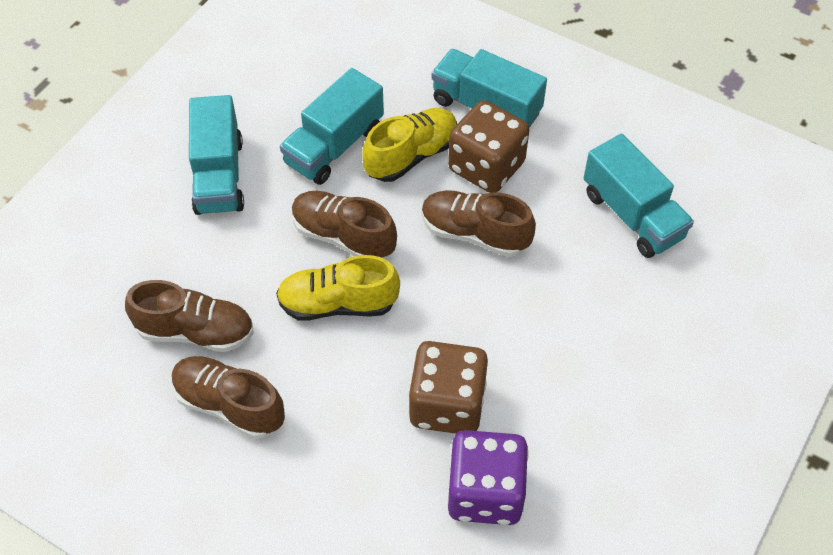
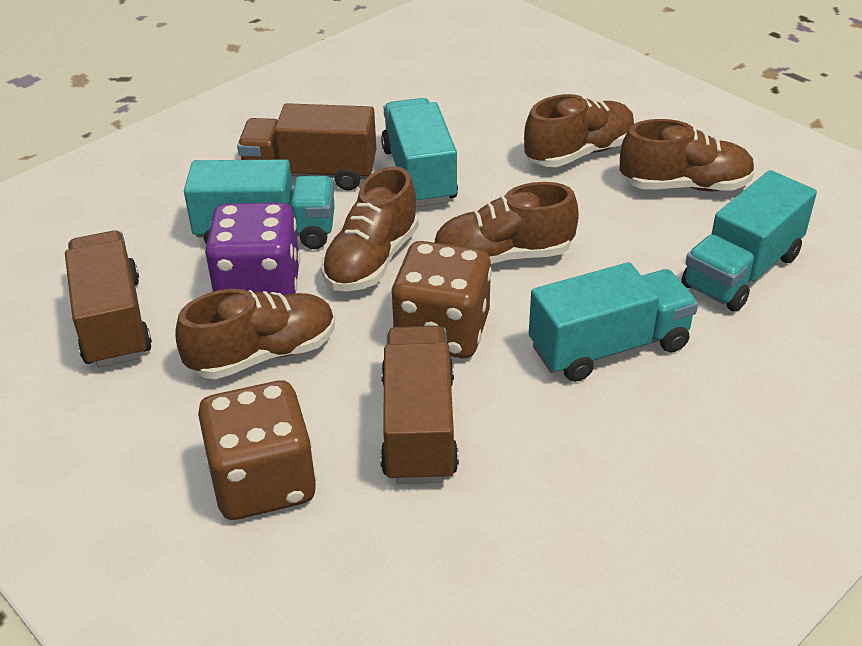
brown shoe: [125,280,254,352] [172,356,285,439] [292,191,397,258] [422,190,536,257] = 4 -> [175,289,335,379] [321,166,419,291] [434,182,579,264] [524,94,635,167] [620,119,755,192] = 5
brown truck: none = 0 -> [65,231,152,368] [237,103,376,191] [380,326,459,484] = 3
yellow shoe: [276,255,400,321] [362,108,457,182] = 2 -> none = 0

